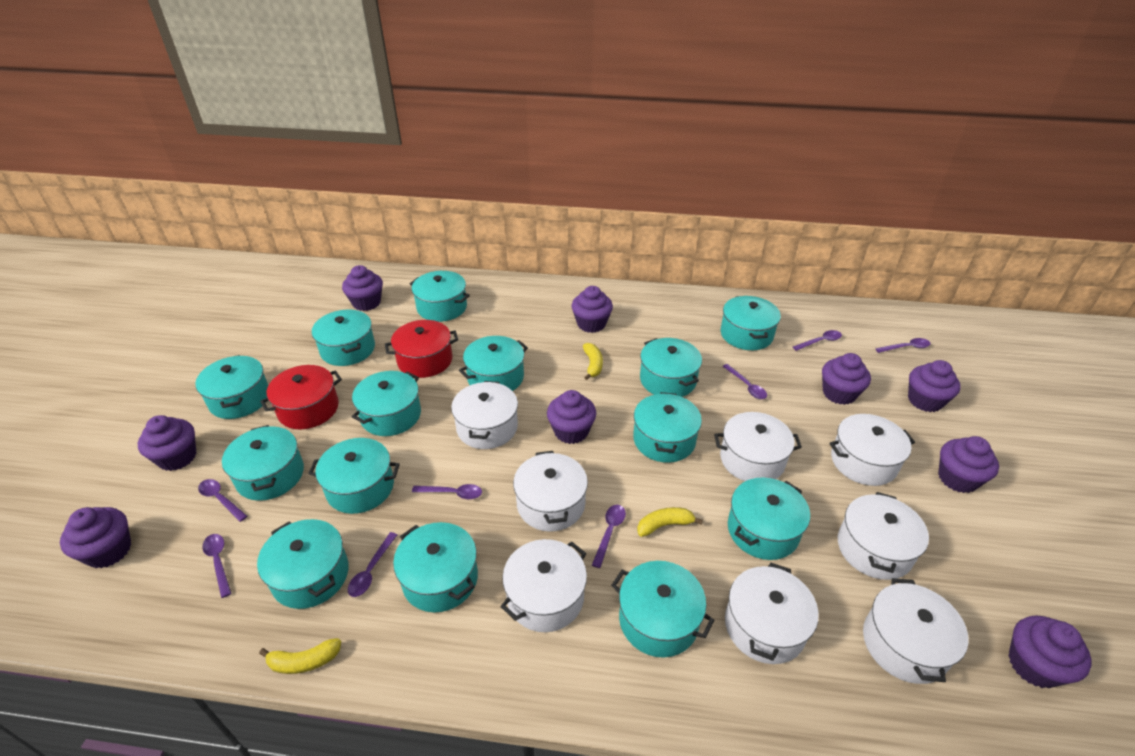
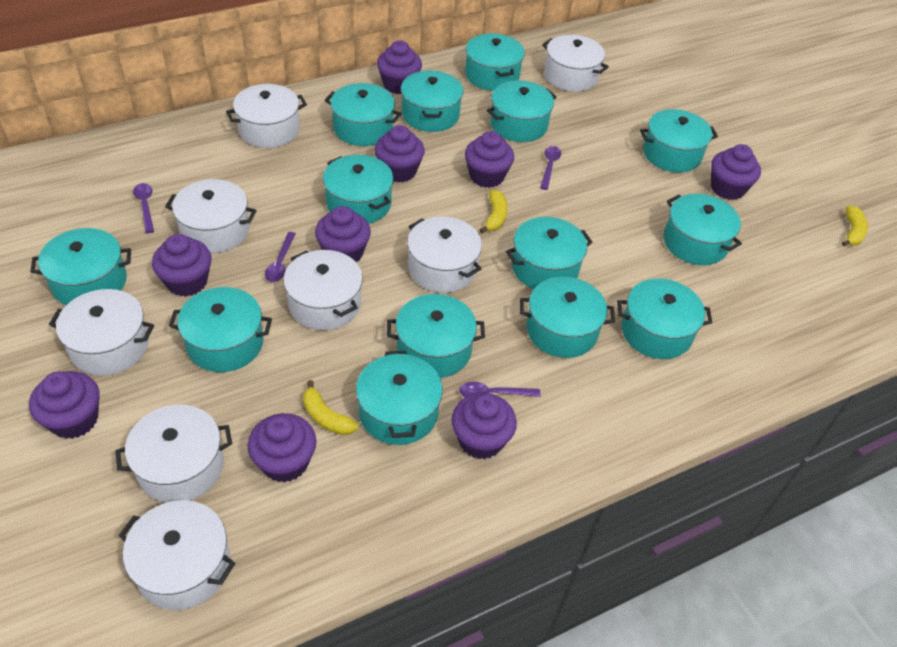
purple spoon: [198,479,247,522] [202,534,232,598] [348,532,397,597] [412,484,482,499] [592,505,626,568] [722,364,767,399] [793,330,842,351] [875,338,931,353] = 8 -> [133,183,154,233] [265,232,296,282] [459,382,541,397] [540,146,561,190] = 4
red pot: [260,365,342,429] [385,320,458,378] = 2 -> none = 0

